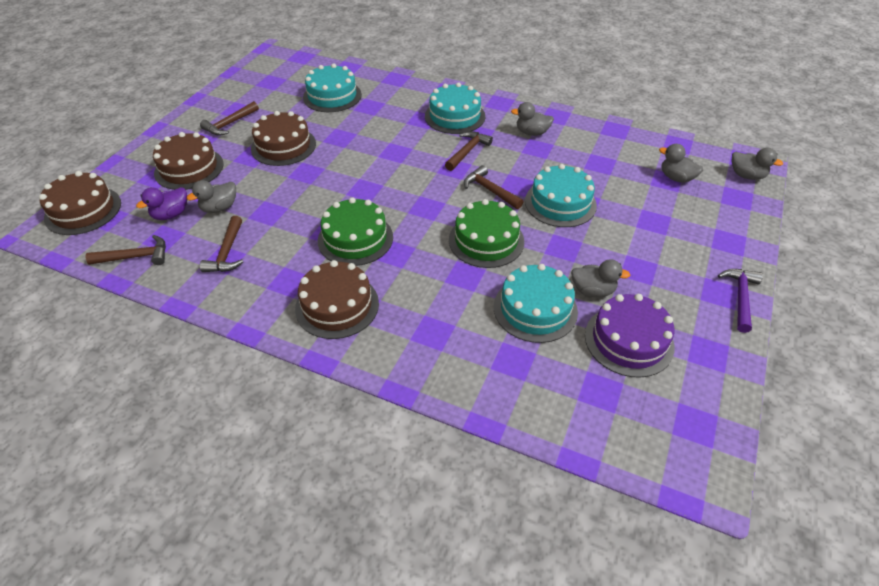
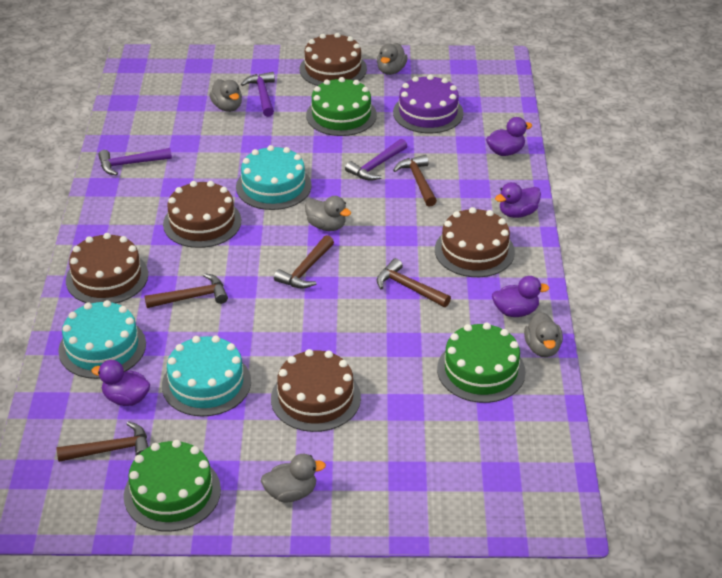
brown cake: [39,171,121,235] [153,132,224,190] [251,111,316,166] [295,260,379,339] = 4 -> [66,233,148,303] [163,181,241,248] [271,349,361,432] [299,33,367,86] [435,207,515,277] = 5
green cake: [318,197,393,266] [449,199,524,268] = 2 -> [124,440,221,532] [306,77,377,136] [437,323,526,403] = 3
purple duck: [136,187,187,220] = 1 -> [91,360,150,406] [486,117,532,156] [492,276,549,317] [495,182,541,218] = 4
purple hammer: [718,269,763,333] = 1 -> [98,148,172,176] [241,72,275,117] [345,139,407,181] = 3
turquoise cake: [303,64,362,112] [425,83,485,134] [494,264,578,343] [525,164,597,227] = 4 -> [58,300,146,379] [162,336,251,417] [236,145,312,210] = 3

